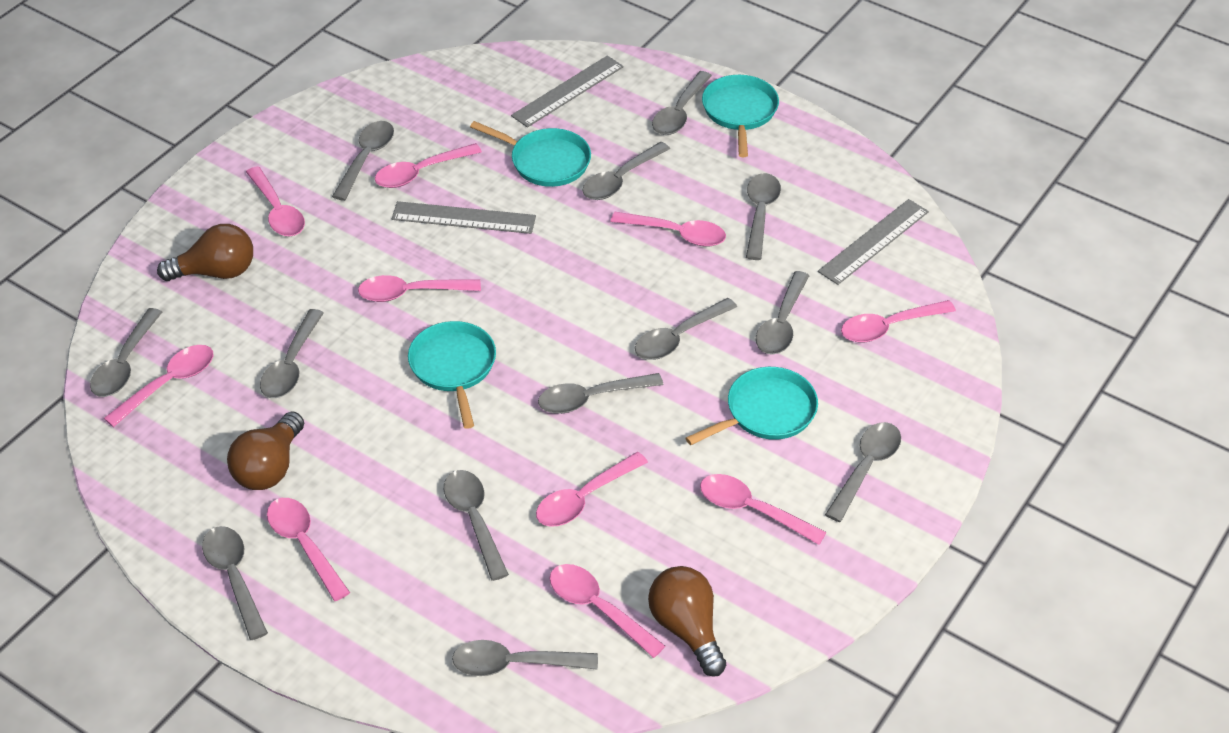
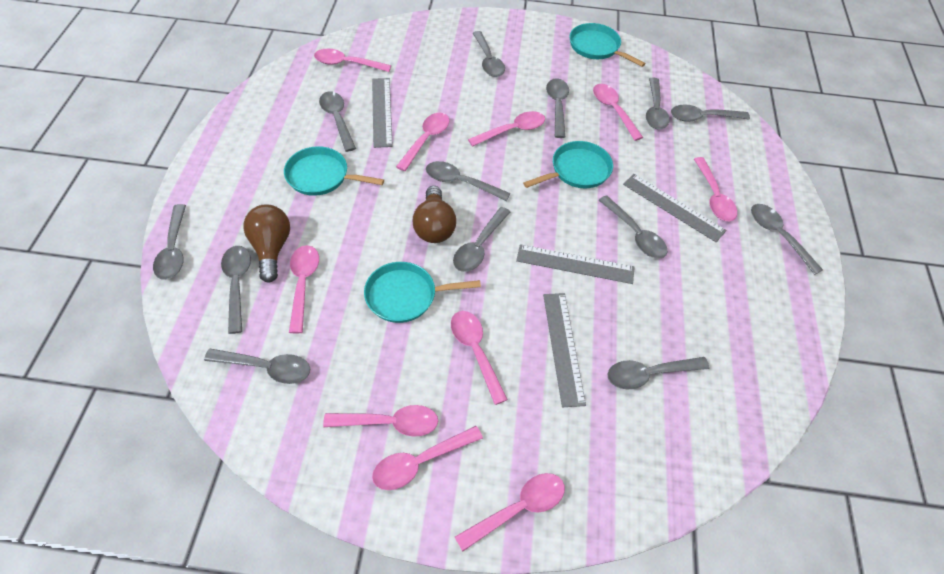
brown light bulb: [157,224,253,281] [227,411,304,490] [648,566,726,677] = 3 -> [243,204,290,283] [413,186,456,243] = 2
grey ruler: [392,201,536,234] [511,56,624,128] [818,199,929,285] = 3 -> [372,78,393,148] [516,244,635,284] [543,293,586,407] [623,174,727,242] = 4

